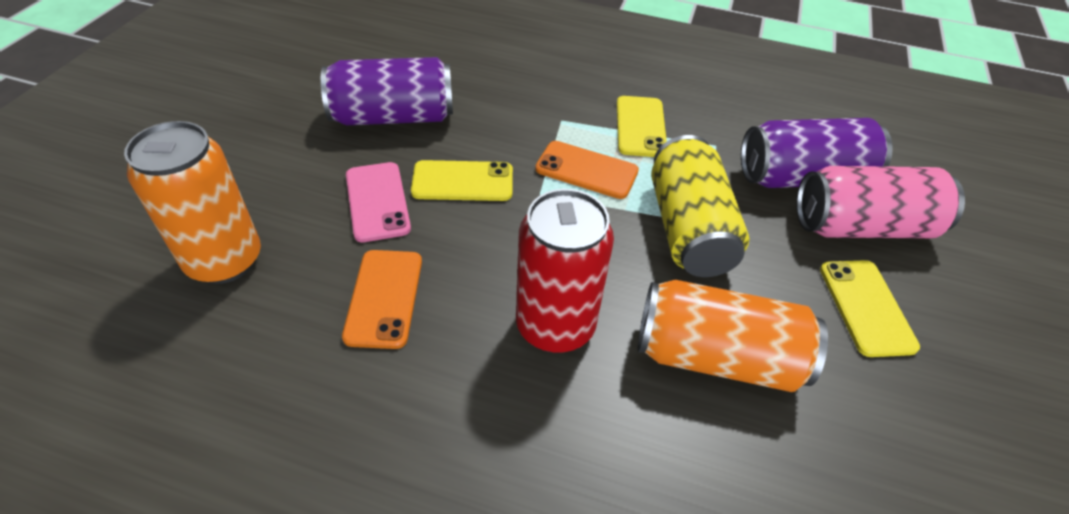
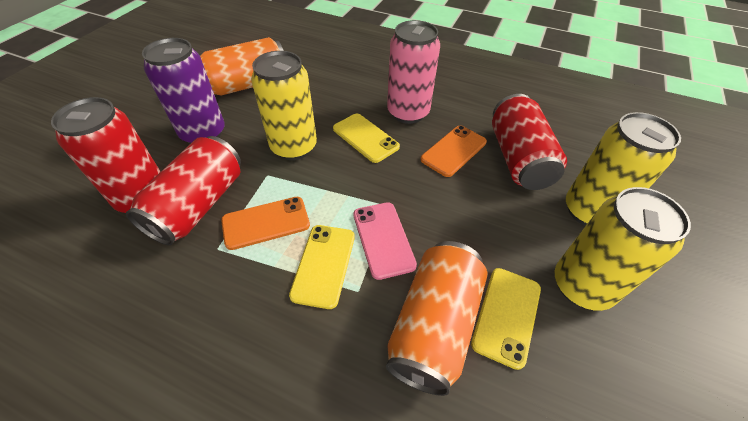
purple can: [321,57,453,125] [741,118,893,188] = 2 -> [142,38,225,144] = 1
red can: [516,189,614,353] = 1 -> [51,97,161,213] [126,136,241,245] [492,94,567,190] = 3
yellow can: [651,135,750,277] = 1 -> [251,51,317,160] [555,187,691,311] [566,112,681,226] = 3

